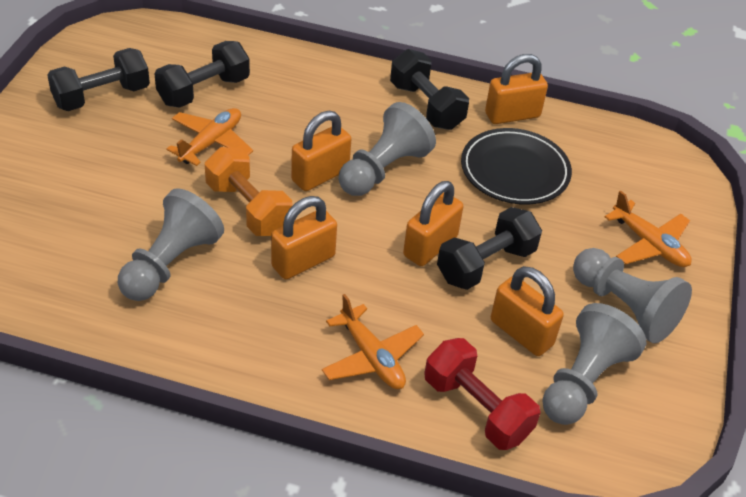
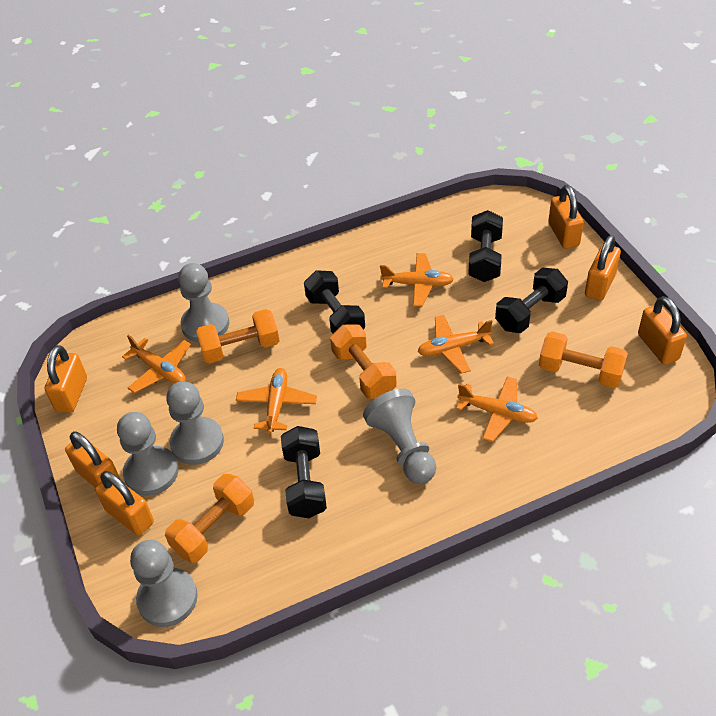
black plate: [461,128,572,205] = 1 -> none = 0
grey pawn: [118,188,224,301] [338,102,436,196] [542,303,646,425] [573,248,692,343] = 4 -> [117,412,179,496] [130,540,198,627] [166,381,224,465] [178,263,229,342] [363,389,436,484] = 5
orange dumbbell: [205,147,292,236] = 1 -> [165,474,254,563] [196,309,280,363] [330,324,397,399] [539,331,628,388] = 4
orange padlock: [271,196,337,279] [291,111,351,191] [403,181,463,266] [485,54,548,124] [491,266,564,356] = 5 -> [45,345,87,413] [65,431,121,488] [95,471,154,536] [548,185,584,249] [585,235,621,301] [638,296,687,364] = 6
orange plane: [167,108,253,166] [322,294,424,389] [605,190,692,267] = 3 -> [122,335,191,393] [236,368,317,434] [380,253,454,307] [417,315,494,374] [456,376,538,442] = 5
red dumbbell: [424,338,541,450] = 1 -> none = 0

